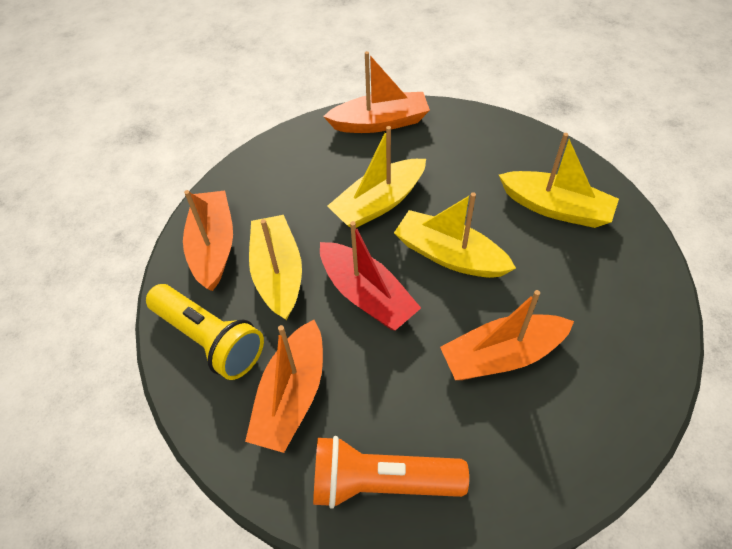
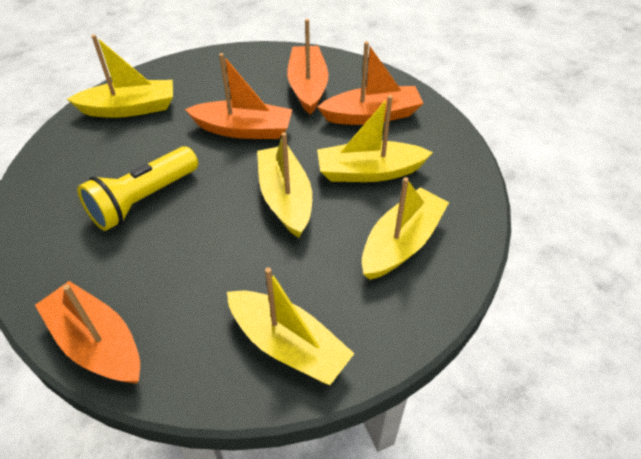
orange flashlight: [313,436,469,509] = 1 -> none = 0
red boat: [320,221,421,330] = 1 -> none = 0
yellow boat: [249,215,302,320] [327,126,426,228] [394,192,516,278] [499,133,619,228] = 4 -> [67,35,173,118] [227,267,355,385] [257,132,312,238] [317,95,433,182] [362,177,449,280] = 5

